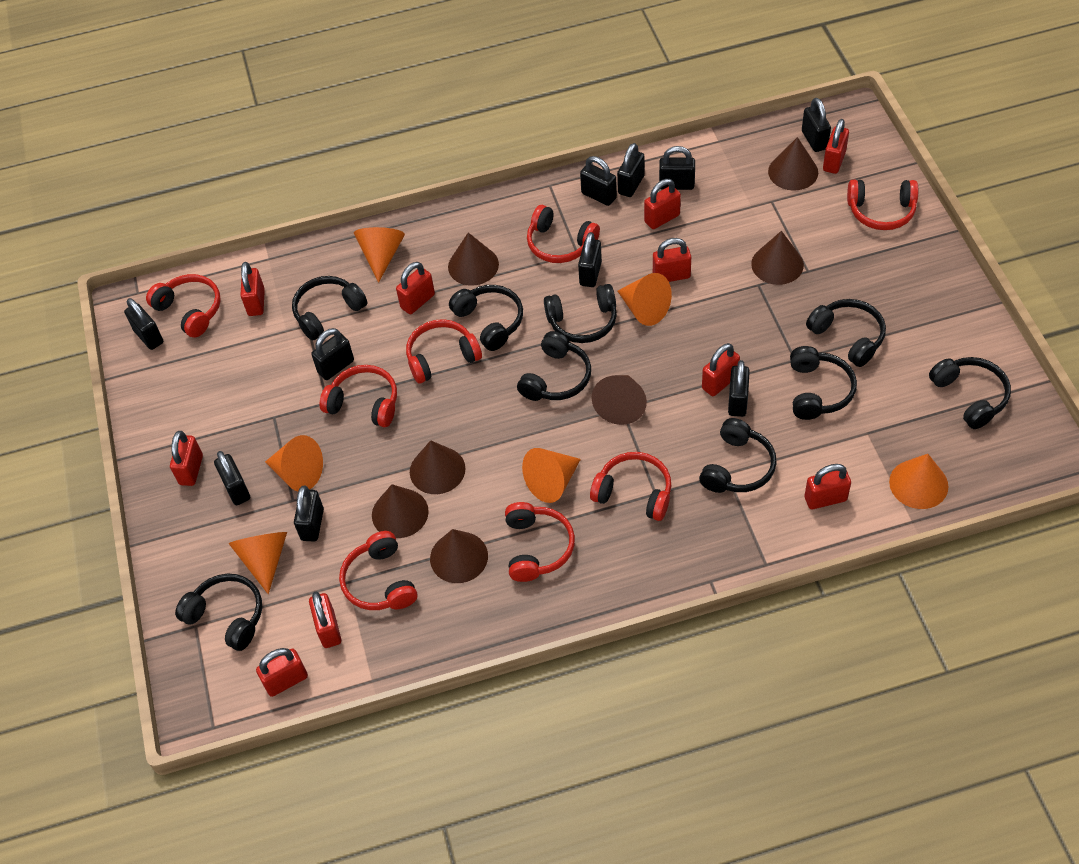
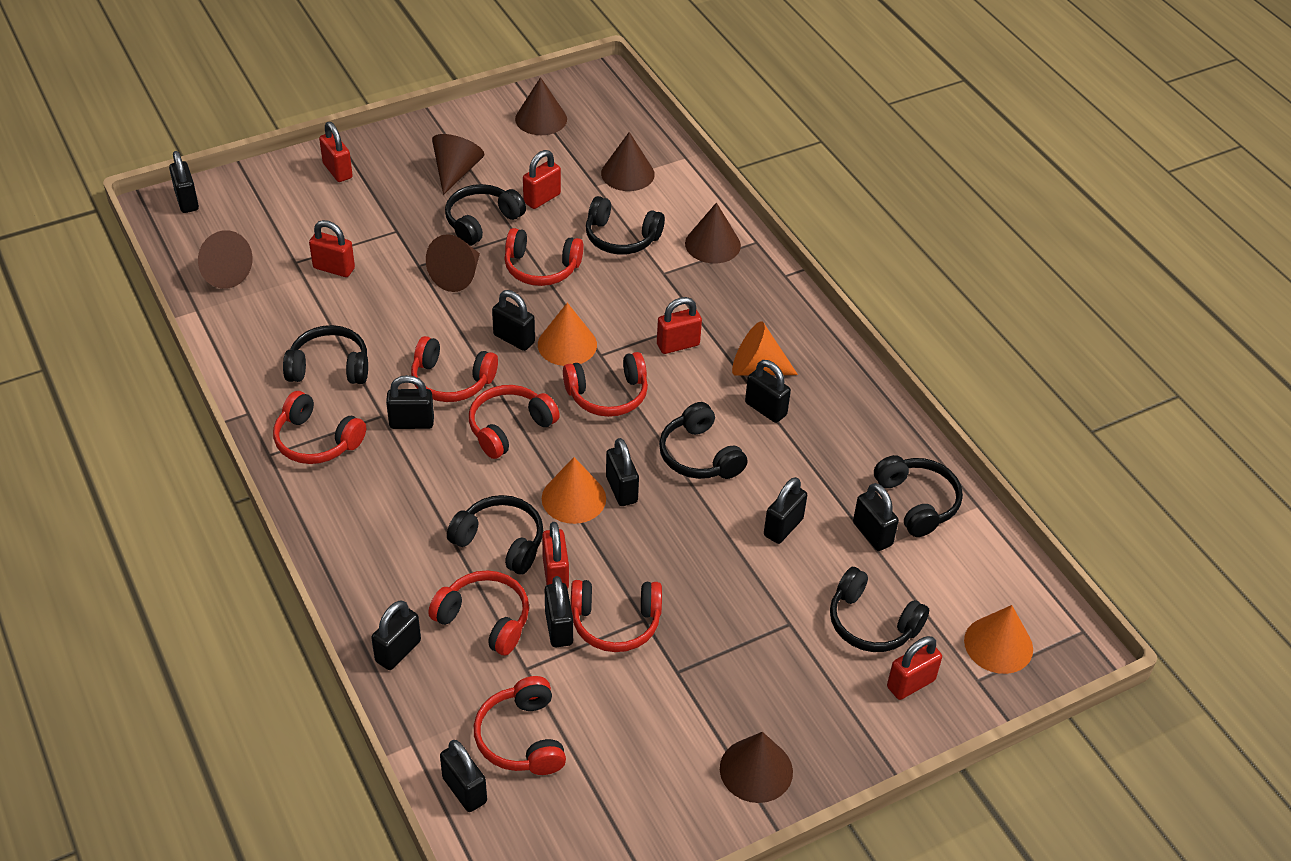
black headphones: [175,573,262,651] [292,276,367,340] [449,285,523,351] [517,331,591,401] [544,284,617,343] [699,418,777,493] [790,346,857,420] [806,299,886,367] [929,357,1011,429] = 9 -> [283,325,368,384] [445,184,526,246] [447,495,543,574] [586,196,665,254] [659,402,747,479] [830,567,929,652] [874,455,963,537] = 7
orange cone: [229,532,287,594] [265,435,323,491] [354,227,405,283] [522,448,581,503] [618,273,672,326] [889,454,948,509] = 6 -> [538,303,597,366] [542,457,606,524] [732,321,798,375] [964,605,1033,674] = 4
red padlock: [170,431,203,486] [240,262,265,316] [256,648,308,697] [309,591,341,648] [396,262,435,314] [644,179,681,229] [653,238,691,282] [702,343,740,396] [804,464,851,509] [823,119,849,174] = 10 -> [309,220,355,277] [319,122,353,182] [523,150,561,209] [542,522,569,589] [657,297,702,354] [887,636,942,700] = 6

